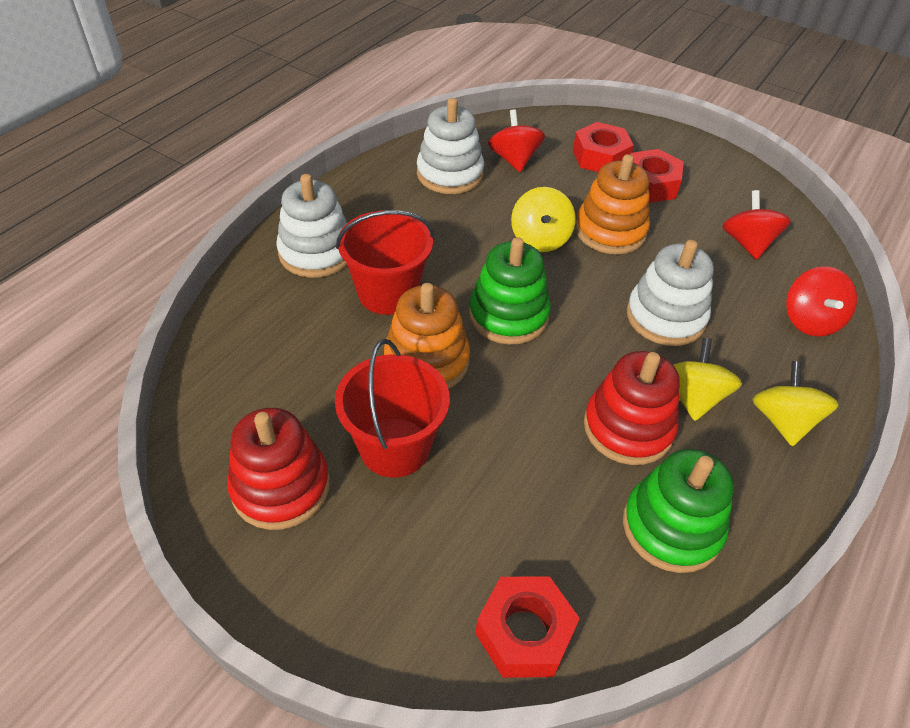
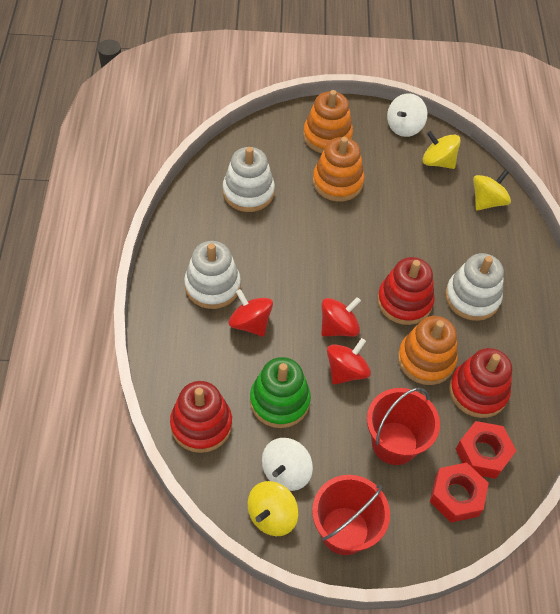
green stacking toy: [469,237,551,345] [623,449,734,573] = 2 -> [250,357,311,428] = 1
orange stacking toy: [384,283,470,389] [575,154,650,254] = 2 -> [303,90,353,153] [313,137,364,202] [398,316,458,385] = 3
red nut: [475,576,580,678] [573,122,634,172] [630,149,684,203] = 3 -> [430,463,489,523] [456,421,516,479] = 2
red stacking toy: [227,408,330,530] [584,351,680,465] = 2 -> [170,381,232,453] [377,257,435,325] [449,348,512,418] = 3
white spinning top: none = 0 -> [262,438,313,491] [387,93,427,137] = 2

